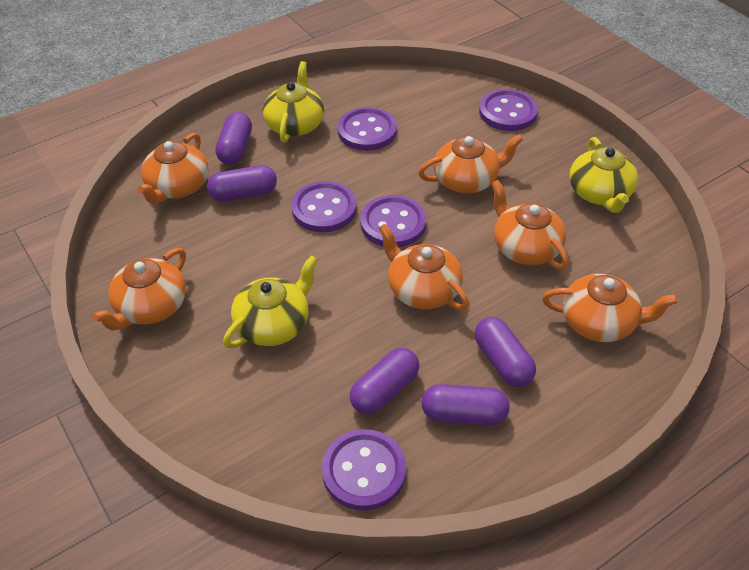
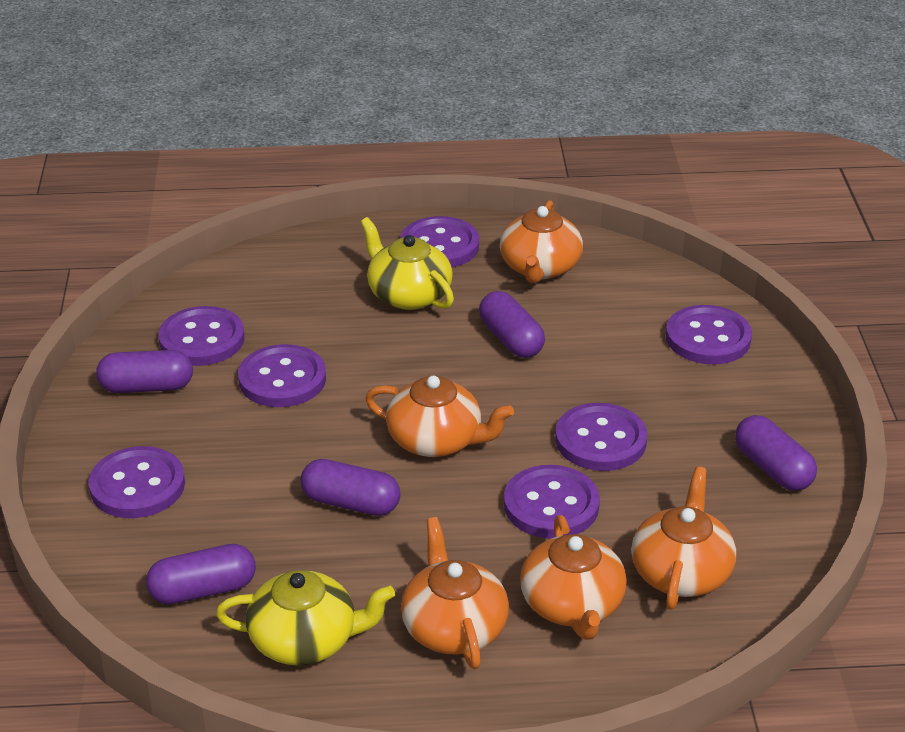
orange teapot: [92,248,186,331] [137,133,209,204] [379,224,469,310] [418,134,523,193] [491,180,569,270] [542,274,678,342] = 6 -> [365,376,514,457] [401,517,509,669] [500,200,583,283] [520,515,627,640] [631,467,736,610] = 5
purple button: [291,181,357,232] [322,429,406,511] [338,107,397,151] [360,195,426,247] [479,89,538,131] = 5 -> [89,446,185,518] [158,306,244,366] [238,344,326,407] [401,216,479,267] [504,465,600,539] [555,403,647,471] [666,305,752,364] = 7
yellow teapot: [223,255,318,348] [263,61,324,143] [569,137,638,213] = 3 -> [216,570,395,665] [360,217,454,310] = 2

